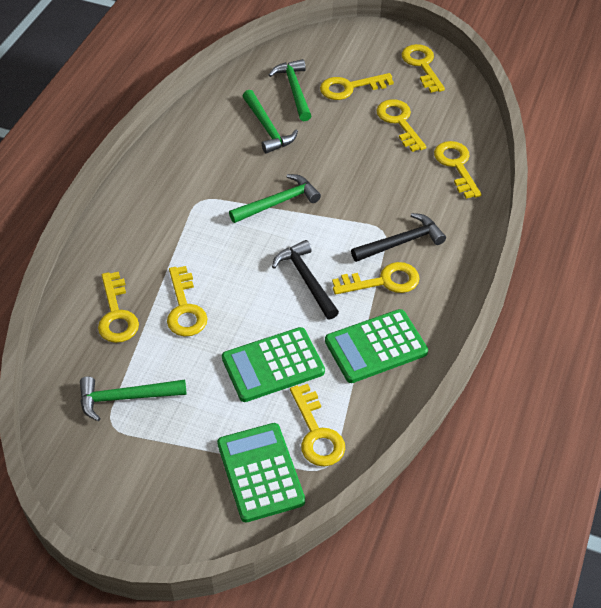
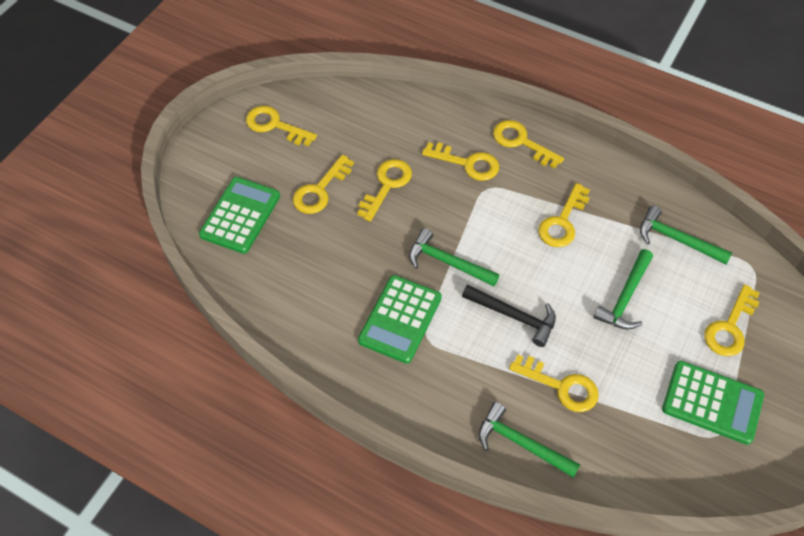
black hammer: [272,240,339,319] [351,213,446,262] = 2 -> [462,285,556,347] = 1

